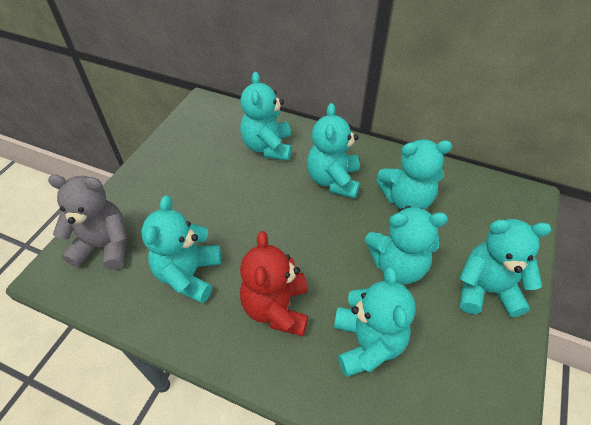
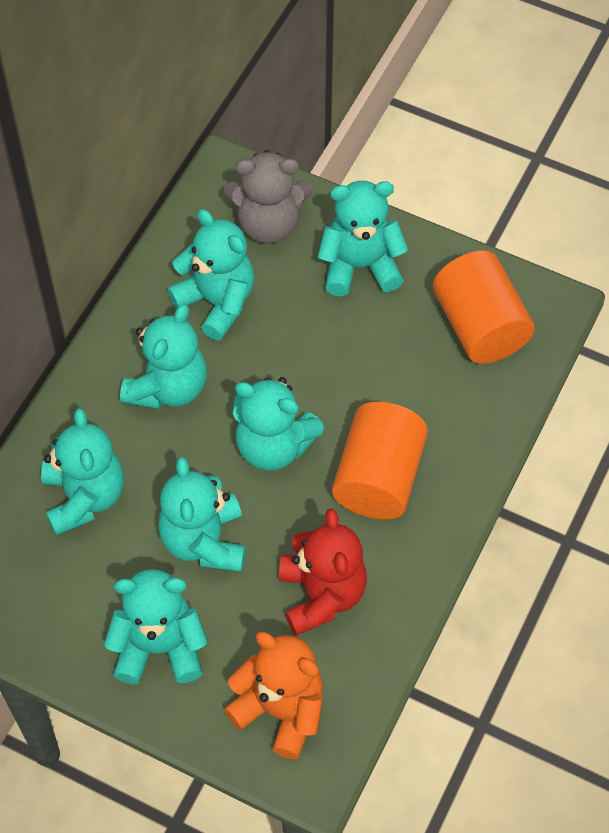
orange cylinder: none = 0 -> [332,402,428,520] [433,250,535,364] = 2
orange teddy bear: none = 0 -> [224,632,323,759] = 1

